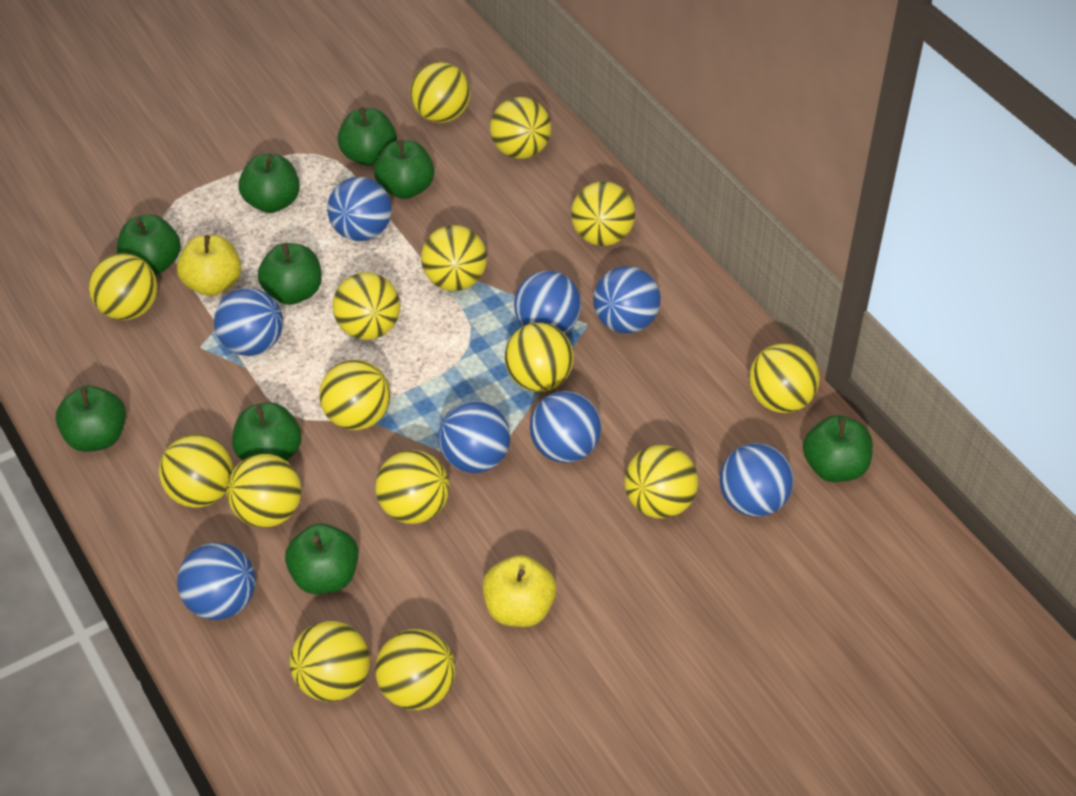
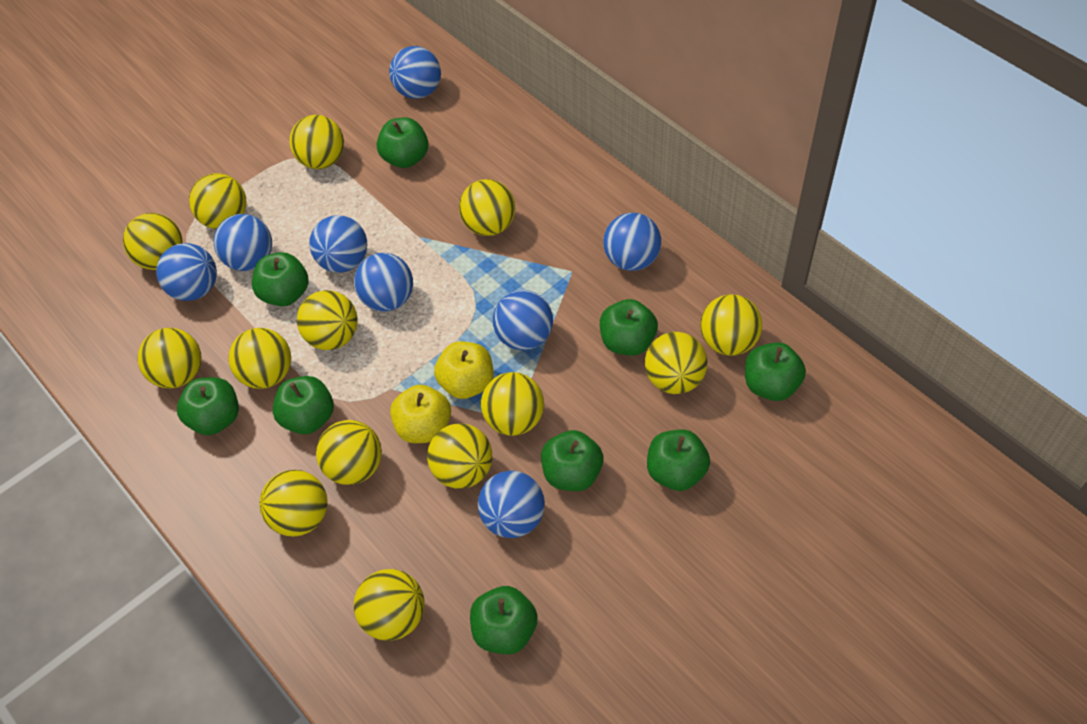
yellow ball: [89,253,158,320] [159,434,233,508] [226,454,301,528] [290,621,370,702] [319,360,390,430] [332,272,400,340] [375,450,450,524] [375,629,456,710] [410,62,470,123] [421,225,487,291] [490,97,551,159] [505,323,574,392] [571,181,635,246] [625,445,698,519] [749,343,820,413] = 15 -> [123,213,183,270] [137,328,202,389] [189,173,246,229] [228,328,291,389] [259,470,328,537] [290,115,344,169] [297,290,358,350] [316,420,382,485] [354,569,425,641] [427,423,492,489] [459,179,515,236] [481,372,544,436] [645,332,708,394] [700,294,762,356] = 14

